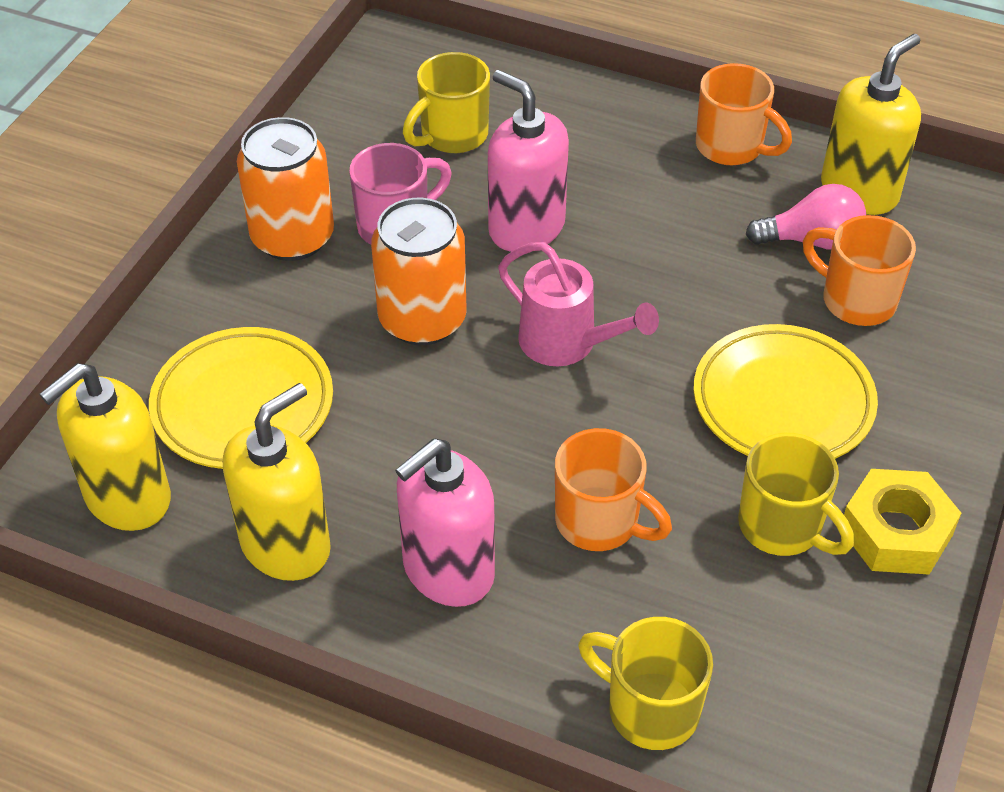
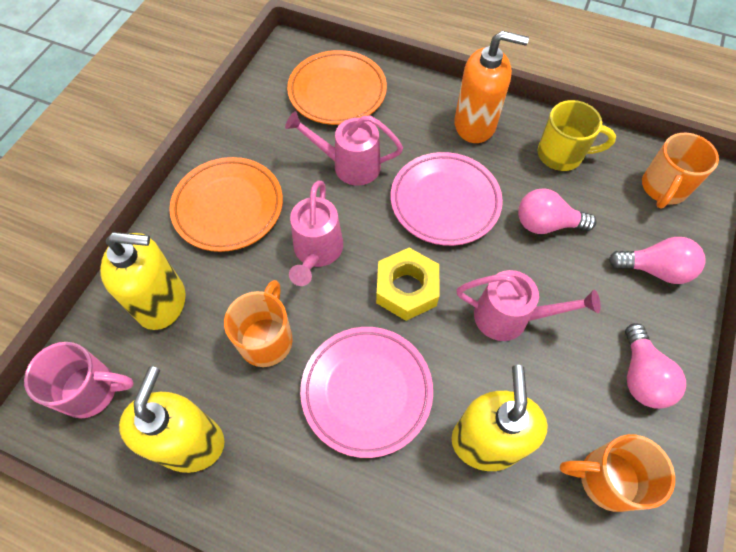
orange can: [237,117,334,261] [371,198,467,345] = 2 -> none = 0
orange plate: none = 0 -> [169,157,283,252] [287,50,387,125] = 2
orange soap dispenser: none = 0 -> [454,31,529,143] = 1
pink light bulb: [746,184,866,249] = 1 -> [518,188,596,234] [609,237,705,284] [625,323,686,409] = 3
pink plate: none = 0 -> [300,327,433,458] [391,152,503,246] = 2
pink soap dispenser: [395,438,495,607] [488,70,569,252] = 2 -> none = 0
pink watering can: [498,242,659,366] = 1 -> [285,111,403,186] [289,181,343,286] [457,270,601,341] = 3
yellow mug: [403,52,490,153] [578,617,713,750] [738,433,854,556] = 3 -> [537,100,616,171] = 1
yellow plate: [149,327,333,469] [693,324,878,459] = 2 -> none = 0

